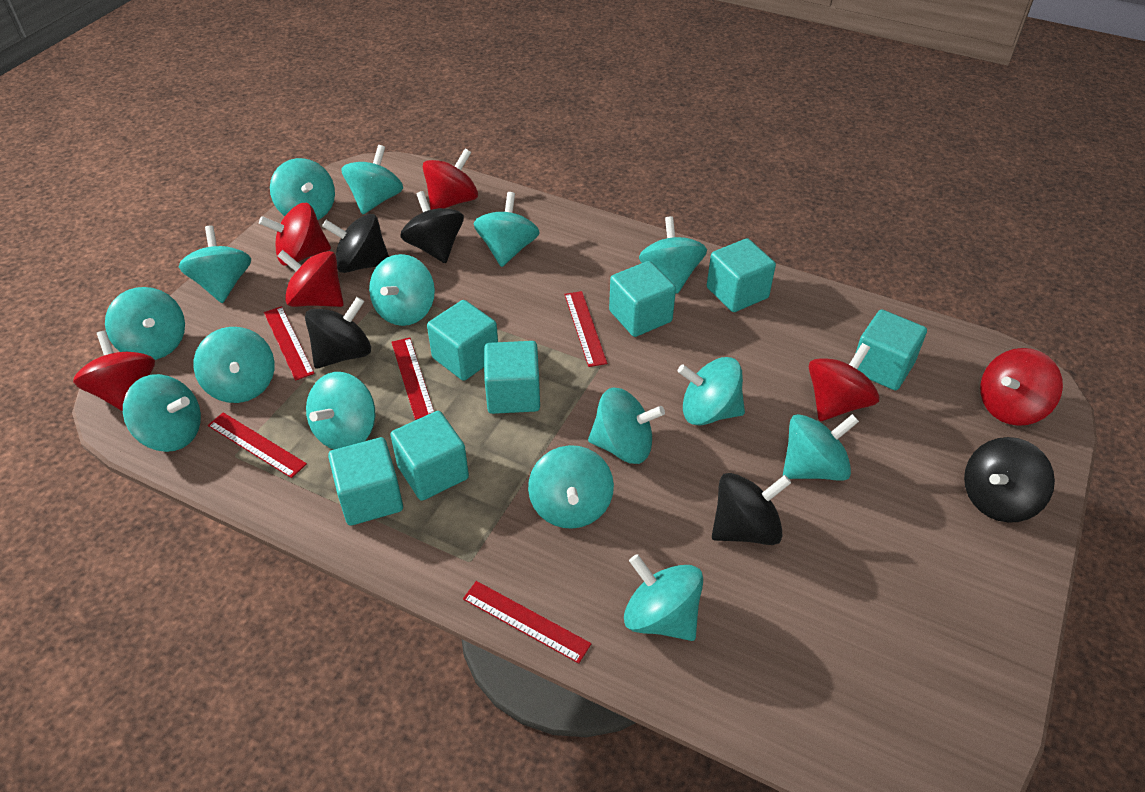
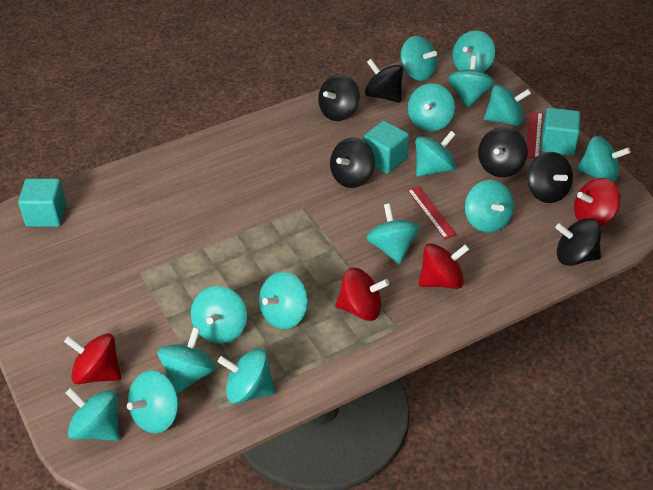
black spinning top: [305,297,371,369] [322,214,389,273] [401,191,464,263] [712,473,791,545] [964,437,1055,523] = 5 -> [318,74,360,121] [330,137,375,188] [365,59,403,103] [478,127,528,177] [527,152,573,203] [555,218,601,266] = 6
red ruler: [208,412,307,478] [264,306,315,381] [391,337,434,420] [463,581,592,664] [564,291,607,367] = 5 -> [407,186,457,239] [527,111,542,158] = 2
red spinning top: [73,330,155,411] [259,203,331,266] [277,250,344,307] [423,148,478,210] [809,343,879,421] [980,348,1063,426] = 6 -> [64,333,121,384] [336,267,389,321] [419,243,469,289] [574,178,620,227] = 4
turquoise cube: [328,437,403,526] [390,411,469,501] [427,300,498,381] [484,341,540,414] [609,261,676,337] [707,238,776,312] [855,309,927,390] = 7 -> [18,178,66,227] [363,121,409,174] [541,108,580,156] = 3

